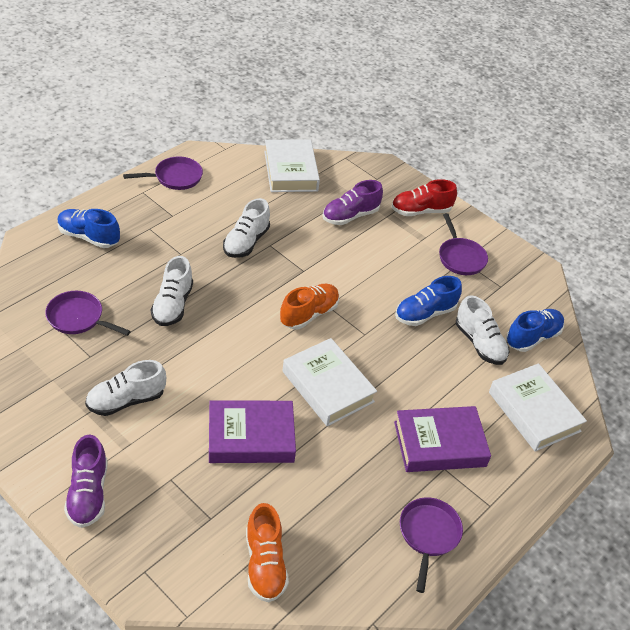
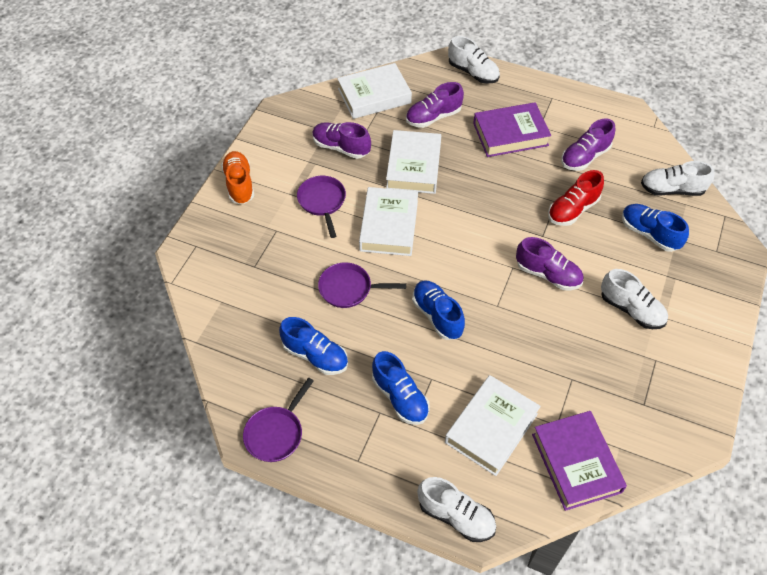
blue shoe: [57,209,120,248] [395,276,462,326] [506,309,564,352] = 3 -> [279,317,348,375] [372,351,430,425] [412,280,465,340] [622,204,689,252] = 4
orange shoe: [246,503,289,602] [280,284,339,329] = 2 -> [221,151,254,204] = 1
purple pan: [45,291,131,336] [123,156,203,190] [400,497,463,593] [439,213,488,275] = 4 -> [243,378,314,462] [297,176,346,238] [318,262,406,308] = 3
purple shoe: [64,434,107,528] [322,180,383,225] = 2 -> [312,122,371,159] [406,82,464,128] [516,237,584,290] [561,118,615,171] = 4
white book: [264,139,320,192] [283,338,377,426] [489,363,587,452] = 3 -> [337,63,412,119] [359,187,418,256] [386,130,441,194] [445,375,541,476] = 4

